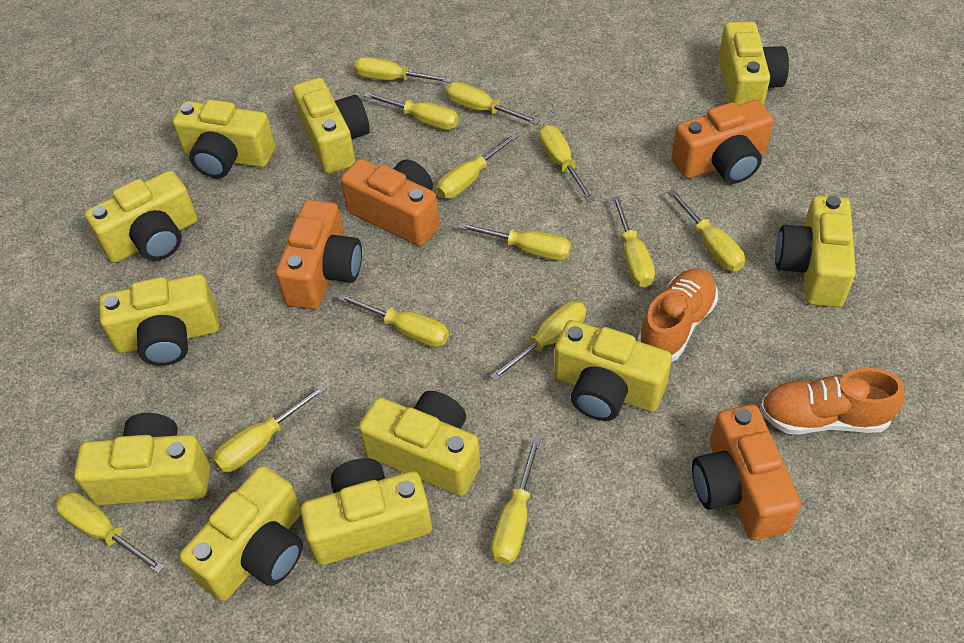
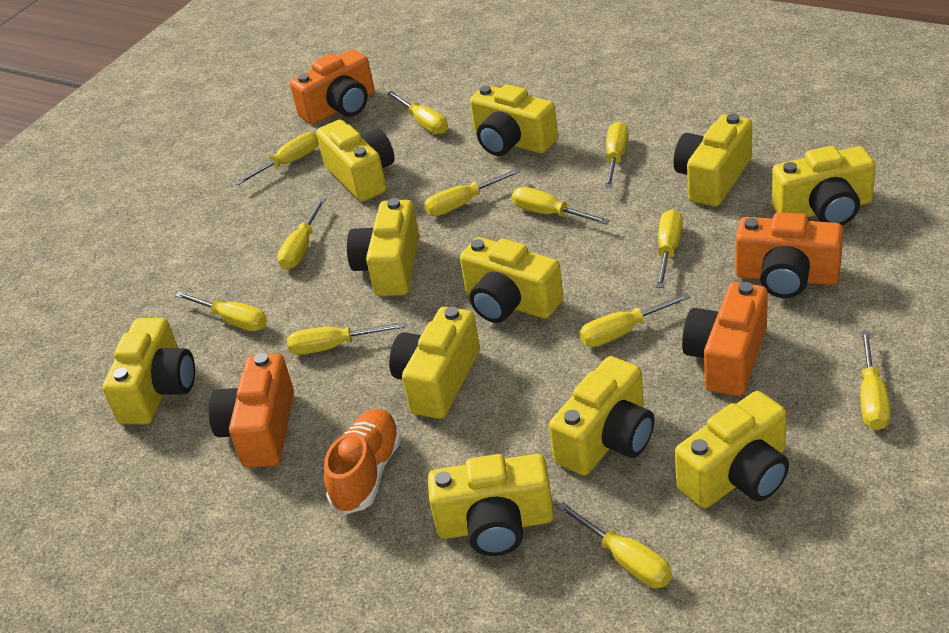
orange shoe: [637,268,718,361] [760,368,905,434] = 2 -> [324,409,402,514] = 1
yellow screwdriver: [56,492,165,574] [213,384,326,472] [338,294,449,347] [354,57,452,83] [364,92,459,130] [436,133,518,199] [446,82,540,125] [458,222,571,261] [490,301,587,381] [491,437,541,564] [539,125,595,202] [612,196,655,287] [668,190,745,271] = 13 -> [175,291,267,331] [234,132,318,185] [277,198,326,270] [287,322,405,355] [387,91,448,134] [424,168,521,216] [512,187,610,224] [557,502,672,588] [579,293,691,347] [605,122,629,188] [656,209,683,288] [860,331,891,430] = 12

